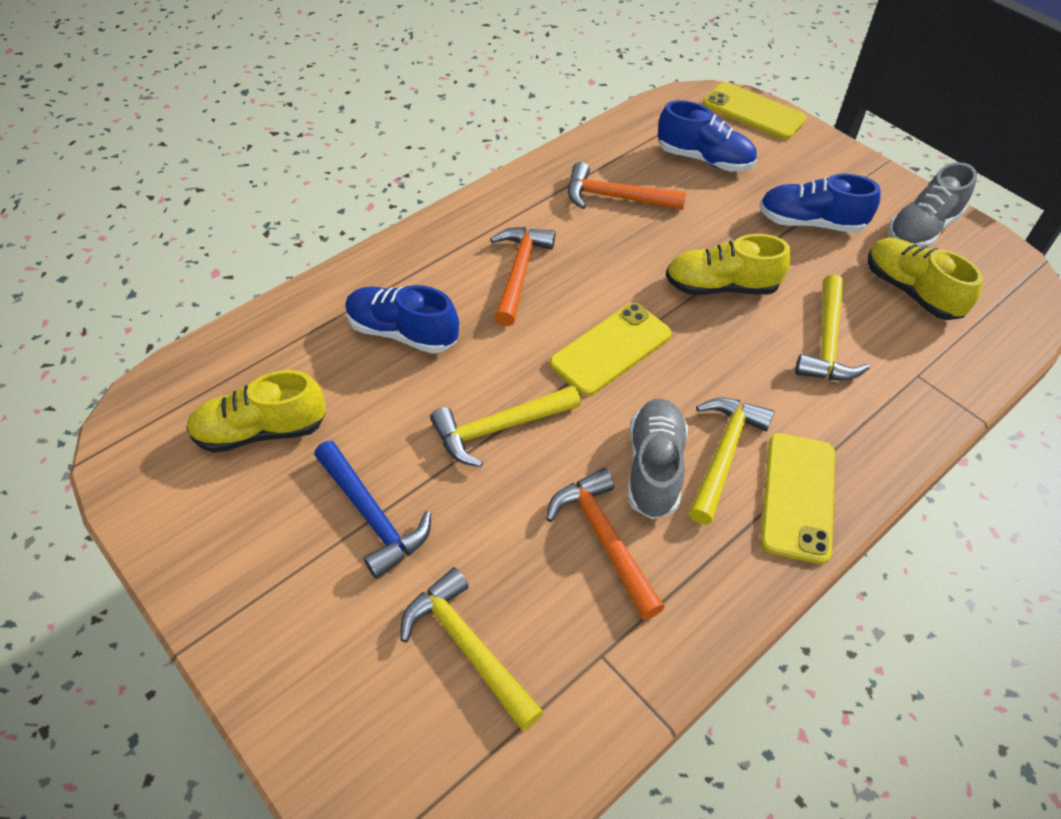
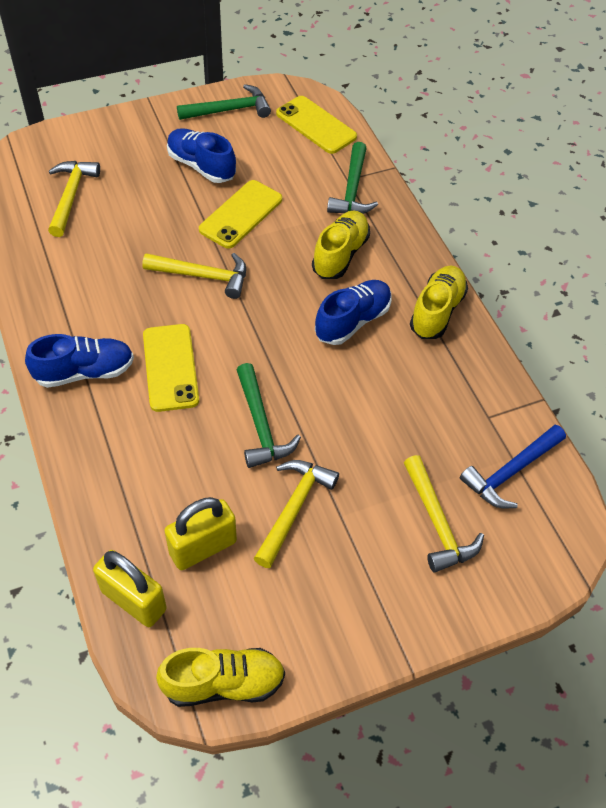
green hammer: none = 0 -> [177,84,271,120] [237,363,301,468] [327,142,378,214] = 3
grey shoe: [628,398,688,519] [888,162,977,248] = 2 -> none = 0
orange hammer: [490,227,555,326] [546,468,665,620] [568,162,686,210] = 3 -> none = 0
yellow padlock: none = 0 -> [93,550,167,627] [164,497,237,570] = 2

